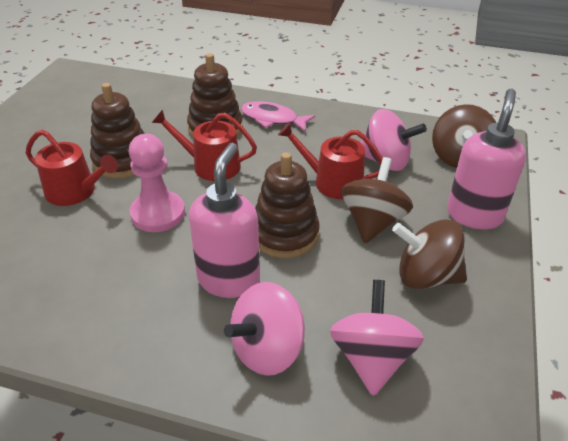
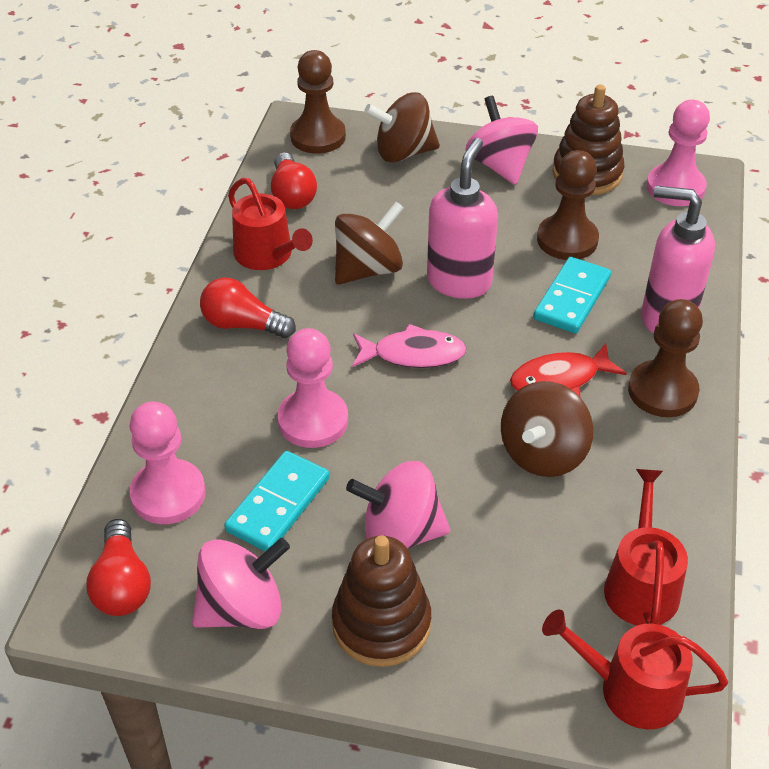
brown pawn: none = 0 -> [290,50,346,154] [537,150,599,260] [628,299,703,417] = 3
brown stacking toy: [90,83,145,178] [187,53,243,137] [255,152,320,258] = 3 -> [332,535,431,667] [552,85,624,195] = 2
pink pawn: [129,134,185,232] = 1 -> [129,401,206,524] [277,328,348,448] [646,100,710,206] = 3
red fish: none = 0 -> [510,344,627,397] = 1
red light bulb: none = 0 -> [86,519,151,616] [200,278,296,338] [271,152,317,209] = 3
turquoise domino: none = 0 -> [224,451,329,551] [534,257,611,334] = 2

